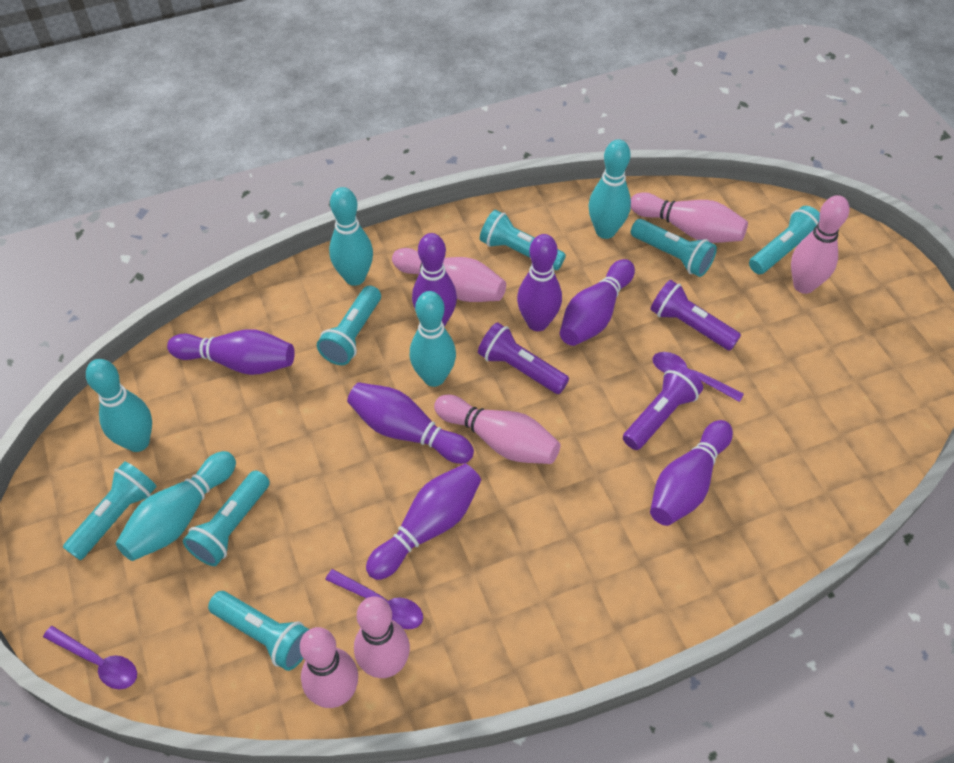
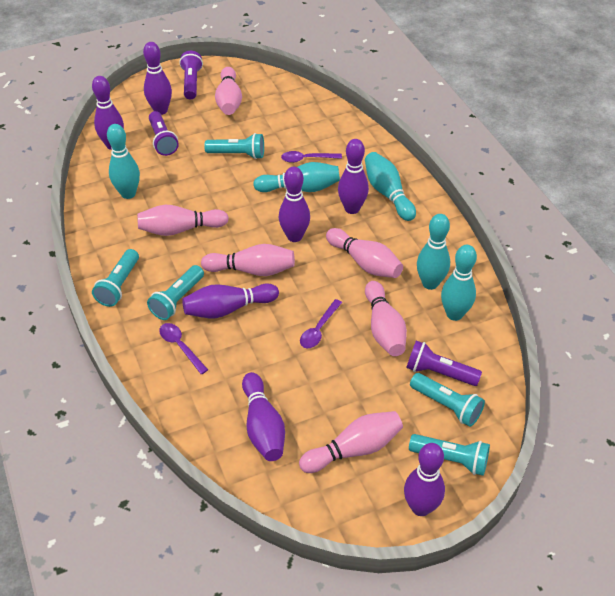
turquoise flashlight: [63,461,157,560] [183,470,270,566] [208,591,309,671] [317,285,381,365] [480,210,566,270] [631,219,717,277] [749,206,820,274] = 7 -> [92,249,139,307] [147,265,204,320] [204,133,264,159] [409,434,490,476] [410,373,485,427] = 5

